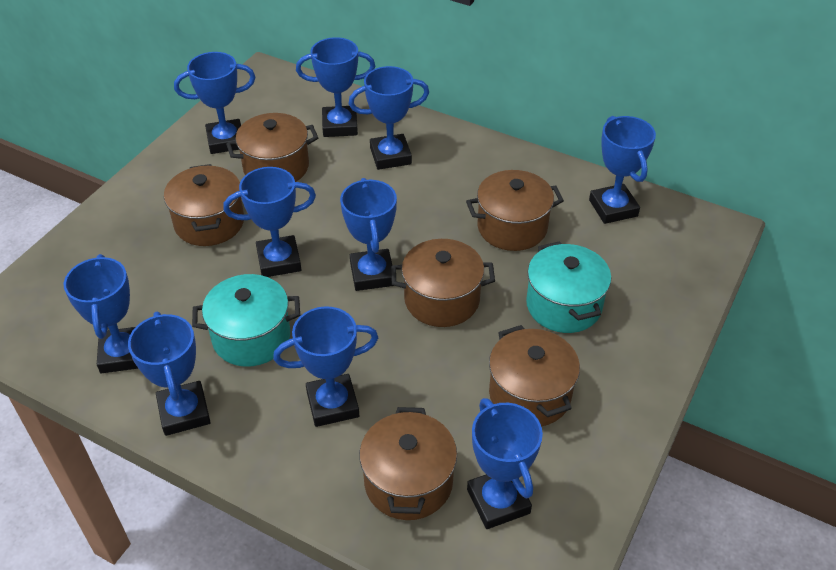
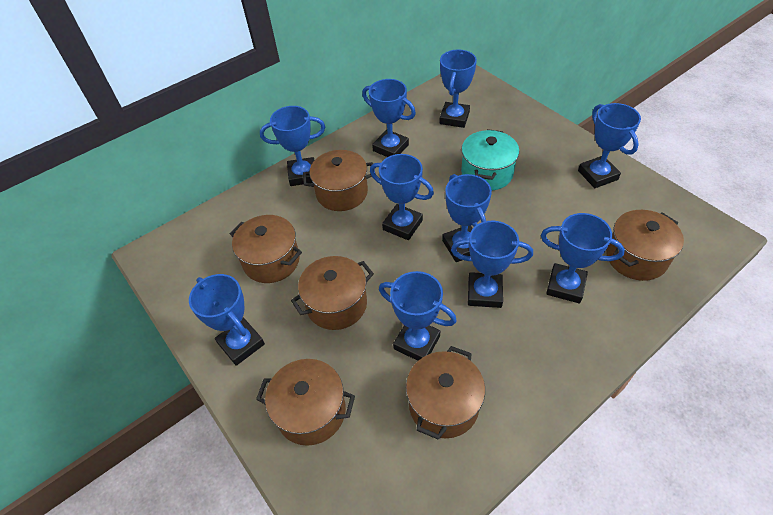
turquoise pot: [192,274,300,367] [526,241,611,333] = 2 -> [461,129,519,191] = 1

